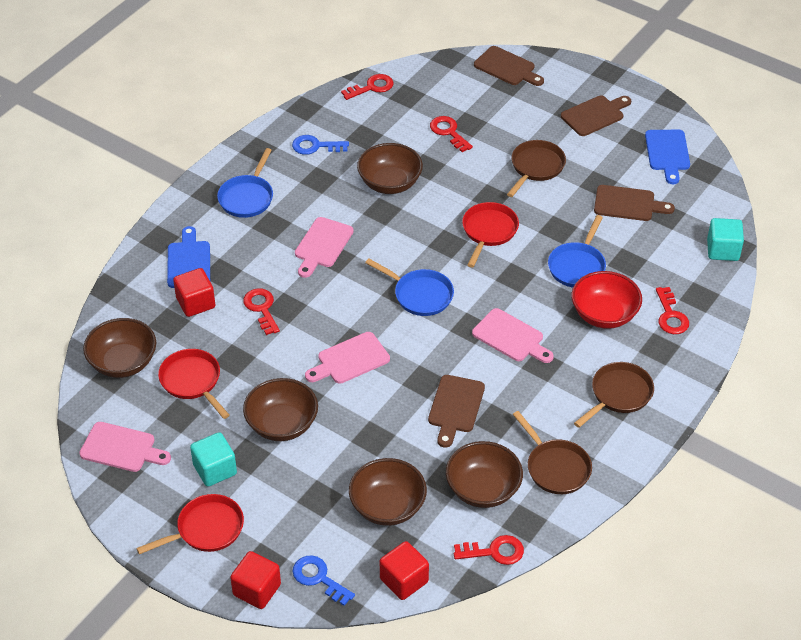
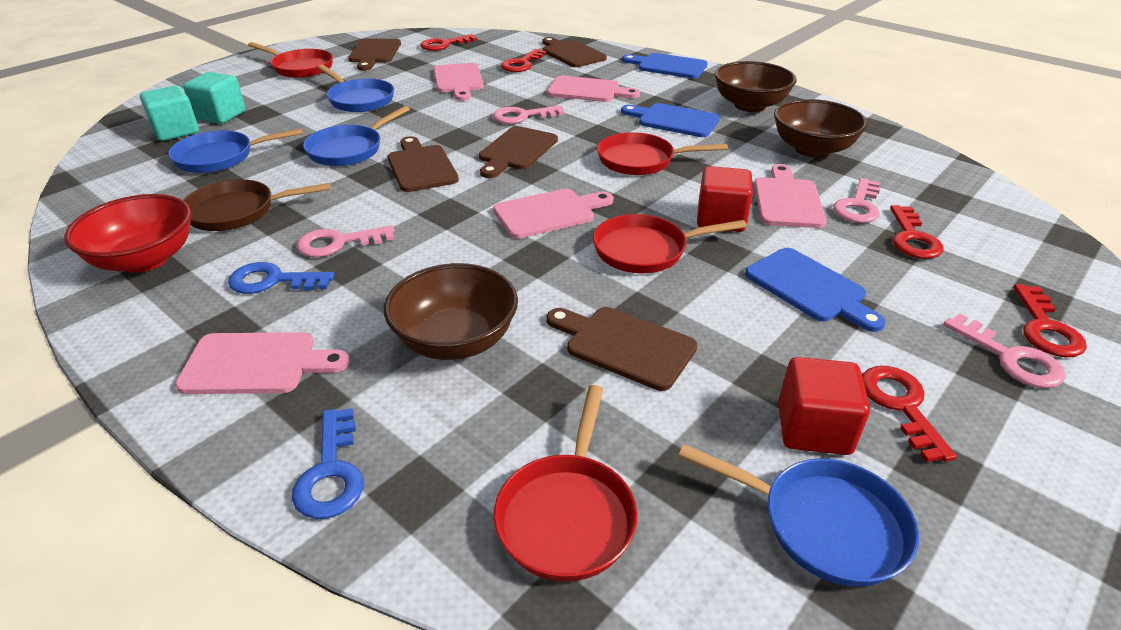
blue cutting board: [167,226,210,288] [645,130,690,184] = 2 -> [621,103,720,137] [622,53,708,79] [745,248,886,332] = 3
blue pan: [217,148,273,218] [365,258,454,316] [548,215,606,287] = 3 -> [168,128,303,173] [303,106,410,166] [318,65,394,112] [678,444,919,587] = 4
brown bowl: [83,318,156,378] [243,378,318,441] [349,458,427,526] [357,143,423,194] [446,441,523,508] = 5 -> [384,263,518,360] [714,61,797,112] [774,99,868,158] = 3
brown cutting board: [428,375,485,448] [474,46,544,86] [561,96,631,136] [594,185,675,221] = 4 -> [348,39,401,71] [388,136,459,192] [479,126,558,178] [542,37,607,67] [546,307,697,391] = 5
brown pan: [507,140,566,197] [513,411,592,494] [574,362,654,428] = 3 -> [183,179,330,231] = 1
pink cutting board: [79,422,171,472] [295,217,354,278] [305,332,390,384] [472,308,554,363] = 4 -> [175,332,350,394] [434,63,484,101] [493,189,613,239] [547,76,640,102] [754,164,827,228] = 5
pink key: none = 0 -> [296,225,395,257] [493,105,565,124] [833,178,880,223] [943,314,1066,388] = 4
red cube: [173,268,215,317] [230,551,281,609] [380,541,429,600] = 3 -> [697,166,753,232] [778,357,870,455] = 2
red pan: [136,494,244,554] [158,349,230,419] [462,202,519,267] = 3 -> [248,42,333,78] [494,385,638,582] [593,214,747,273] [597,132,728,175] = 4

